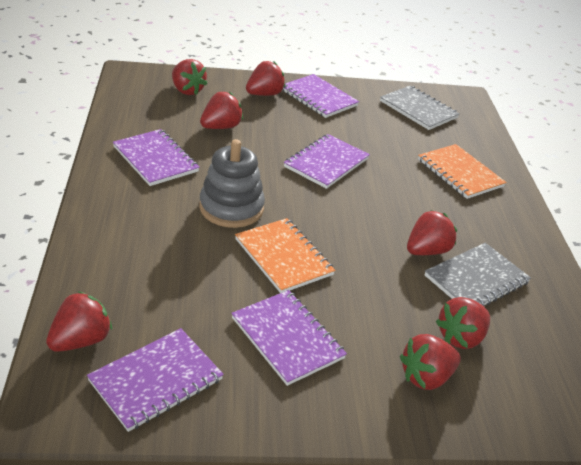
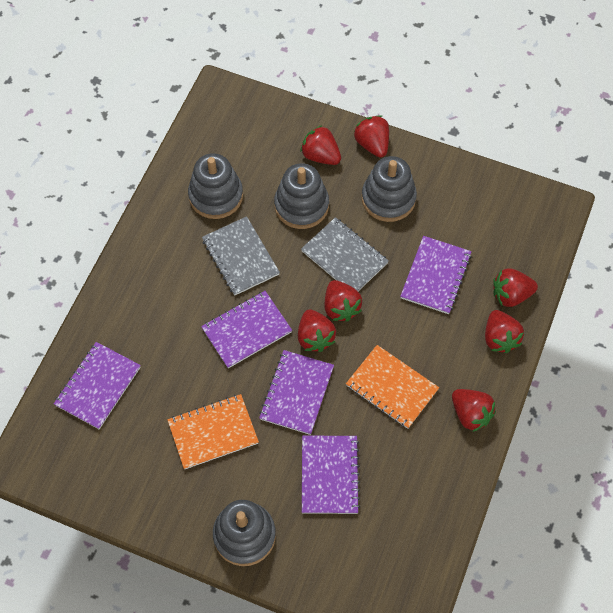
grey stacking toy: [199,139,265,228] = 1 -> [188,153,243,219] [213,500,276,566] [274,163,329,229] [362,156,417,222] = 4

